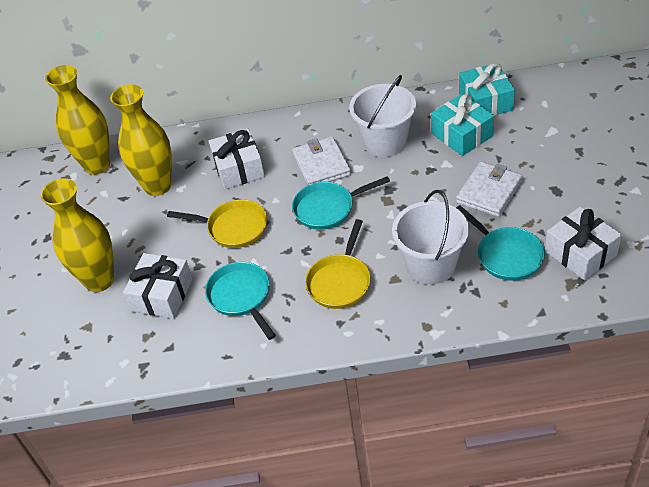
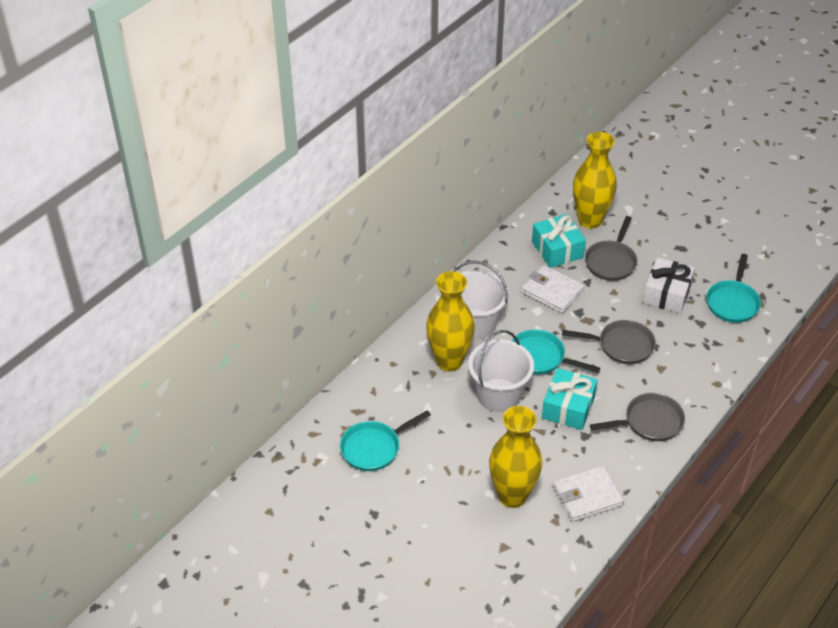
grey pan: none = 0 -> [562,320,656,364] [585,216,637,281] [590,393,685,441] = 3
white gift: [123,253,193,319] [209,129,265,189] [545,206,622,280] = 3 -> [643,257,695,313] = 1
yellow pan: [167,199,267,248] [305,219,371,309] = 2 -> none = 0

